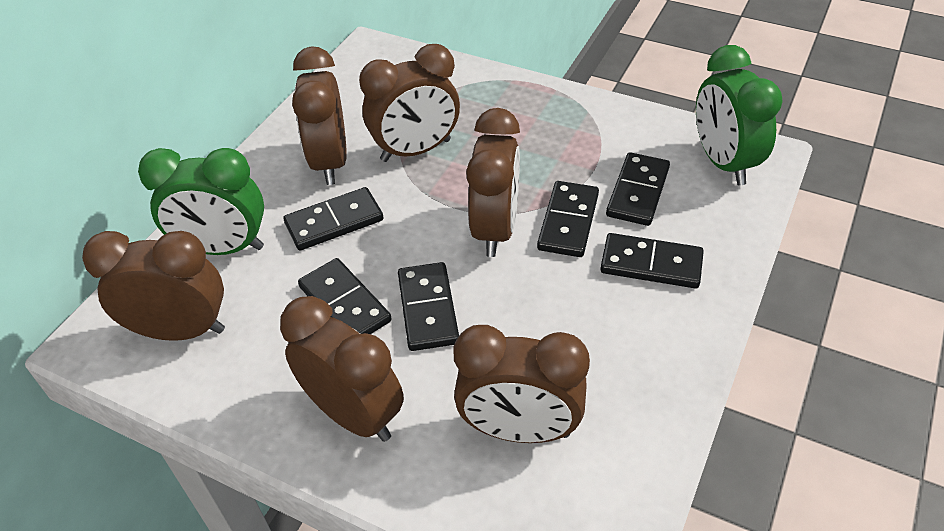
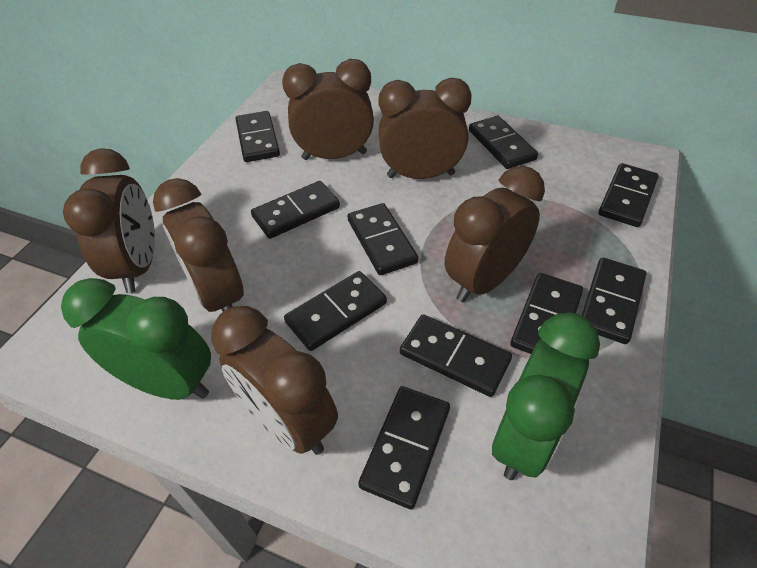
black domino: [284,187,383,250] [298,258,392,334] [398,262,459,351] [537,181,599,257] [600,233,704,288] [606,152,670,226] = 6 -> [236,111,280,162] [251,181,340,239] [284,271,387,351] [348,203,418,275] [358,386,450,509] [400,314,512,397] [469,116,538,169] [510,273,583,354] [581,258,646,344] [598,163,659,227] = 10

